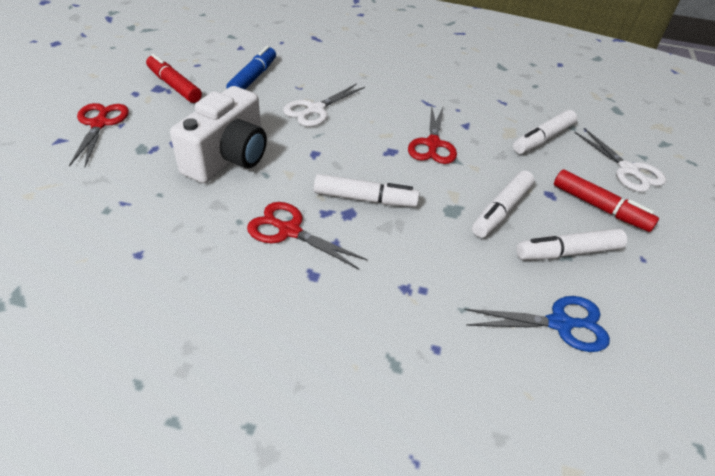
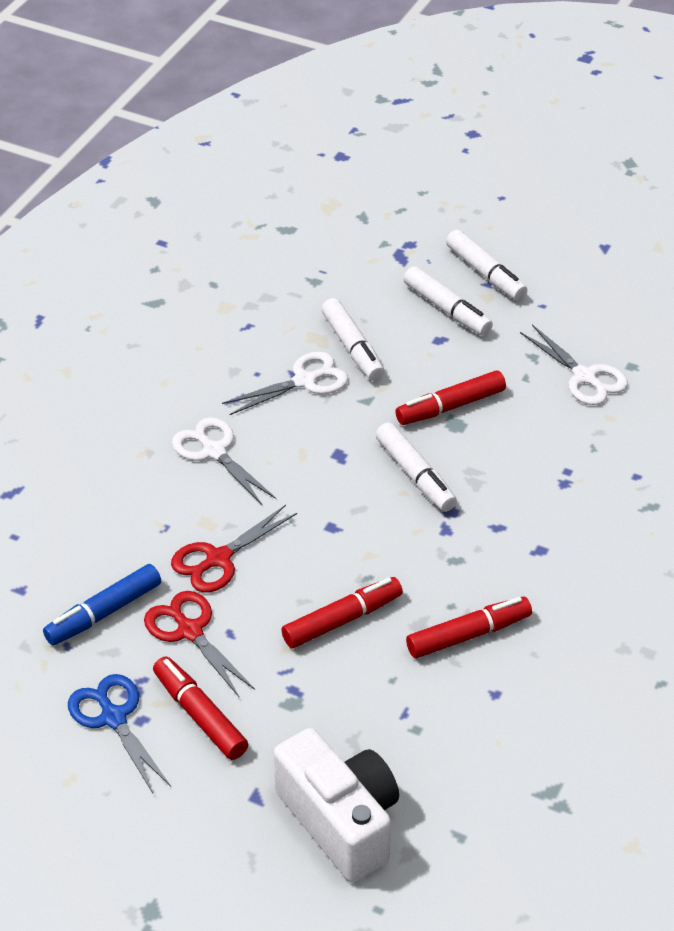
red marker: [146,54,202,103] [554,169,659,232] = 2 -> [153,656,248,760] [281,577,403,648] [395,370,506,425] [406,597,532,658] = 4
red scissors: [69,103,129,167] [247,202,367,269] [408,106,457,164] = 3 -> [144,591,255,697] [171,505,297,592] = 2
white scissors: [283,83,365,127] [574,128,666,192] = 2 -> [172,417,276,505] [222,352,348,415] [520,325,628,405] = 3

